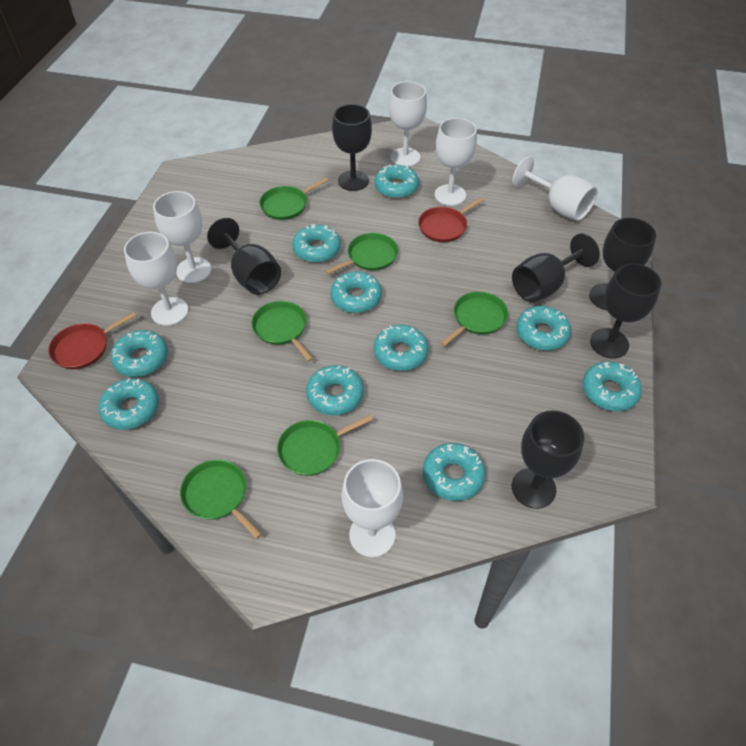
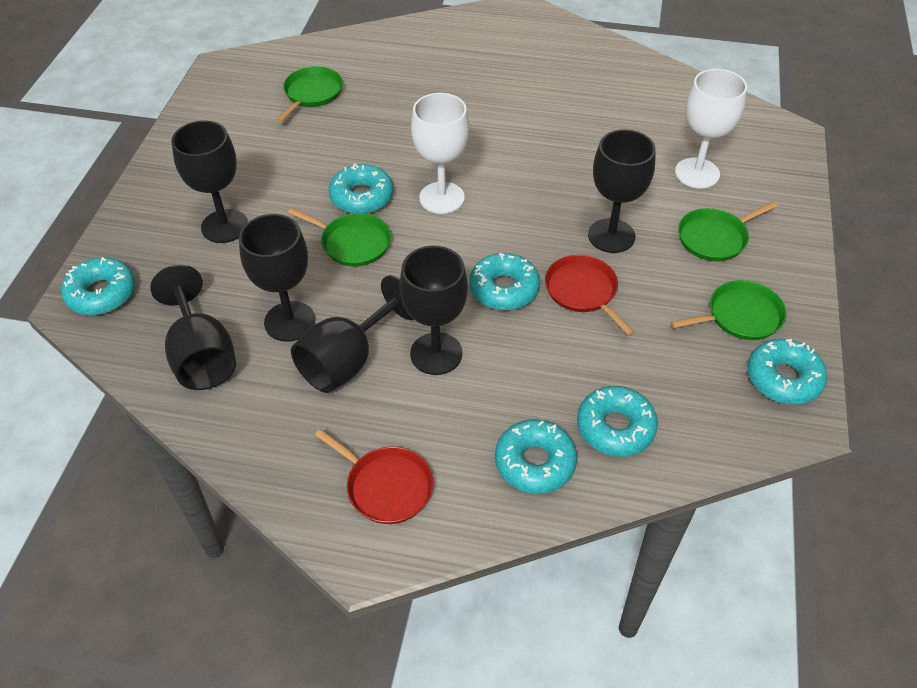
green pan: [180,459,262,539] [252,301,313,362] [259,177,328,220] [277,415,373,476] [325,233,398,274] [440,291,508,346] = 6 -> [276,67,343,122] [288,208,391,266] [671,280,786,340] [678,201,778,261] = 4
turquoise donut: [98,378,159,430] [111,330,168,377] [292,224,341,263] [306,365,364,415] [330,272,382,313] [374,164,419,199] [374,325,429,371] [423,443,486,501] [516,306,571,351] [582,362,642,411] = 10 -> [61,257,135,315] [329,163,393,214] [469,253,540,310] [495,419,577,494] [577,386,658,457] [747,339,827,405] = 6
white goblet: [124,232,188,326] [153,191,211,283] [341,459,403,557] [389,81,427,167] [435,118,477,206] [512,156,598,221] = 6 -> [411,93,469,214] [675,69,747,188] = 2

